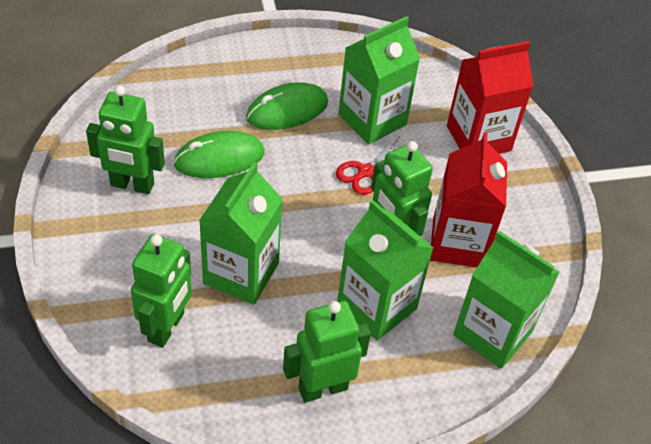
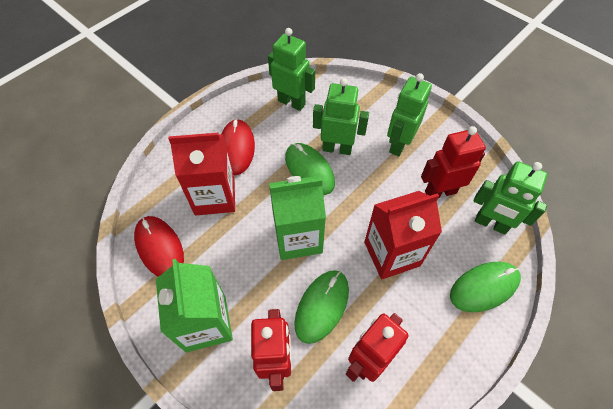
green carton: [199,162,283,305] [337,200,433,341] [338,16,420,144] [453,231,560,369] = 4 -> [156,259,233,352] [269,176,326,260] = 2
green mouse: [173,131,264,178] [246,82,328,130] = 2 -> [285,143,335,195] [294,270,349,344] [450,262,521,312] = 3
red mouse: none = 0 -> [134,216,184,277] [222,119,255,175] = 2
red robot: none = 0 -> [251,309,292,391] [346,313,409,382] [421,126,486,198] = 3
red scissors: [336,135,408,195] = 1 -> none = 0

